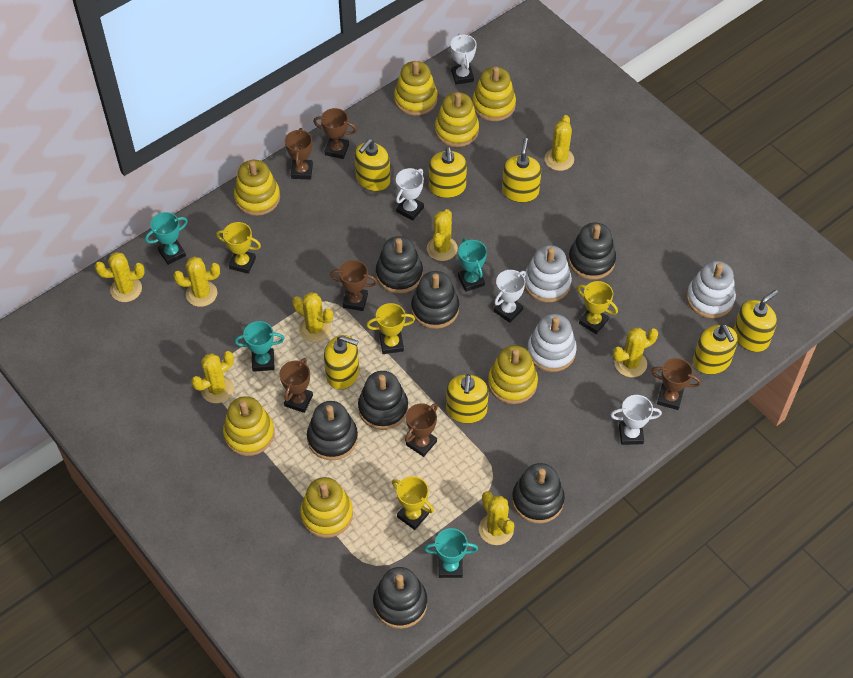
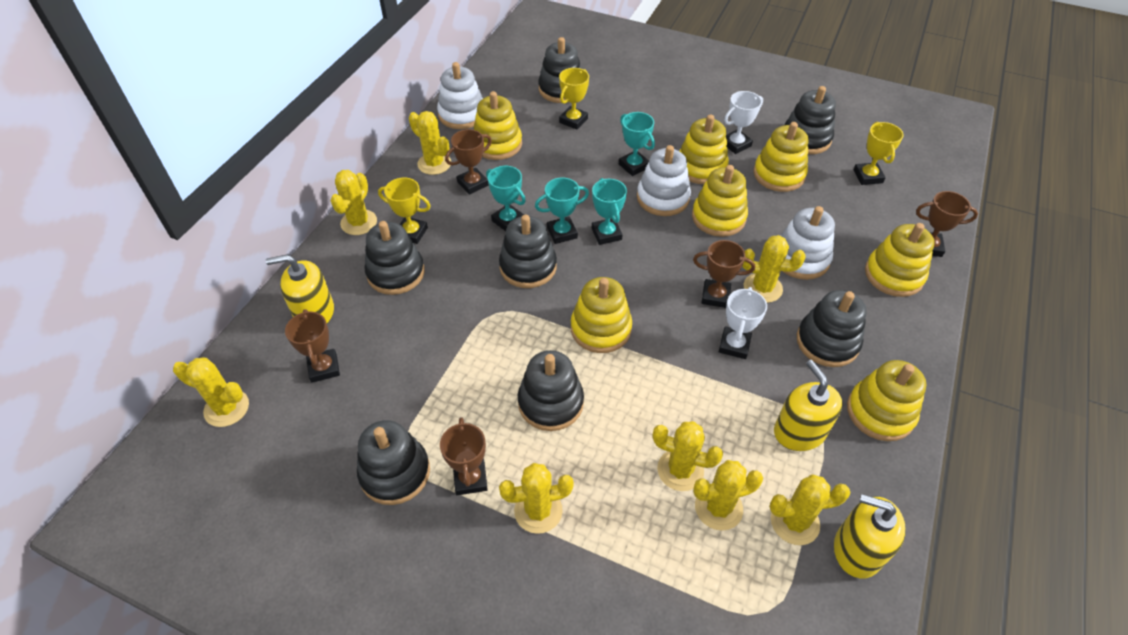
brown trophy: [279,358,313,413] [285,128,313,179] [313,108,357,159] [330,260,378,311] [405,403,438,457] [651,358,701,410] = 6 -> [285,309,340,383] [440,417,488,495] [445,129,492,195] [693,240,755,308] [916,191,978,257] = 5
white trophy: [396,168,424,221] [450,33,477,85] [494,270,526,323] [610,395,662,445] = 4 -> [719,287,767,359] [724,91,763,154] = 2
yellow soap dispenser: [324,335,359,389] [354,139,390,191] [429,147,467,198] [446,374,489,423] [502,138,541,202] [693,324,738,374] [733,290,778,352] = 7 -> [266,254,334,323] [774,360,843,451] [834,494,906,578] = 3
yellow trophy: [216,222,261,274] [366,303,415,354] [392,476,434,530] [577,281,618,334] = 4 -> [378,178,431,244] [559,68,589,130] [854,122,904,185] = 3

